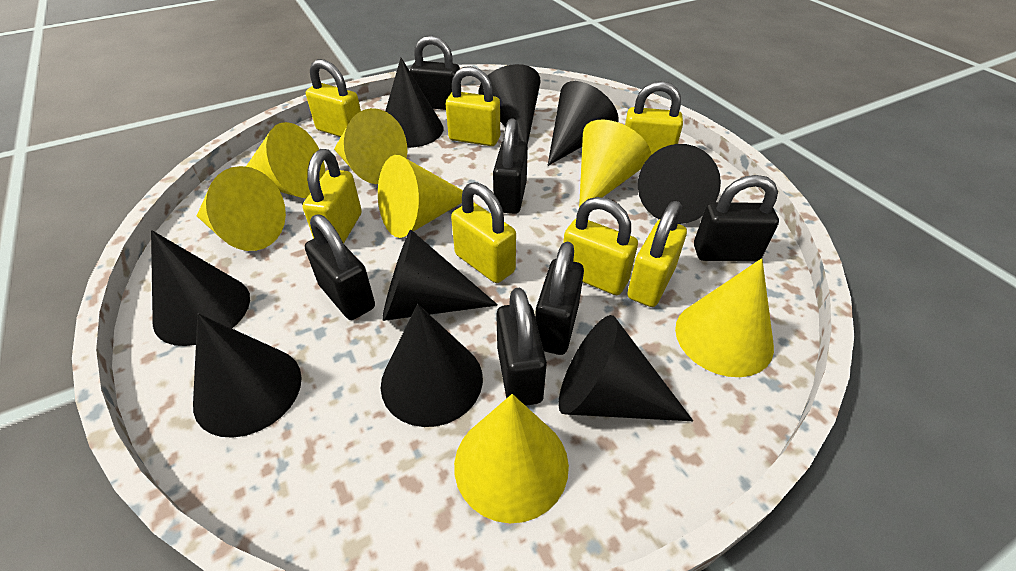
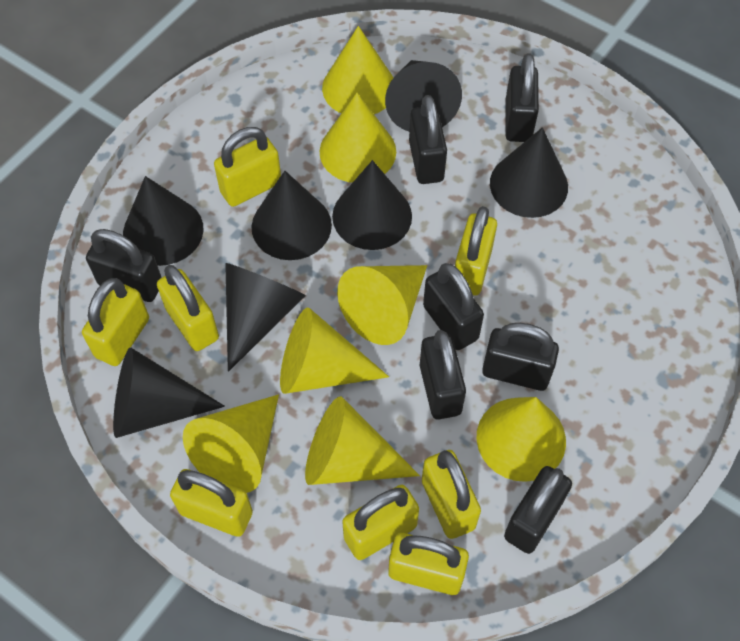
black cone: [151,230,250,346] [193,313,302,438] [381,304,483,427] [382,230,498,321] [385,58,443,148] [478,64,541,145] [548,81,619,166] [558,315,693,421] [638,144,721,224] = 9 -> [113,347,225,438] [123,176,204,266] [225,263,306,372] [252,171,332,260] [332,160,412,250] [385,60,462,131] [490,127,568,218] = 7
black padlock: [305,214,375,320] [410,35,460,110] [493,118,528,214] [496,288,547,406] [535,242,584,355] [694,175,779,262] = 6 -> [86,229,162,302] [409,95,447,184] [420,330,466,419] [423,263,484,350] [482,323,559,391] [504,466,572,554] [505,53,539,142] = 7
yellow padlock: [303,149,362,244] [306,59,361,137] [446,66,500,146] [451,182,516,283] [563,197,638,295] [625,81,683,155] [627,201,687,307] = 7 -> [82,278,149,366] [157,265,219,351] [170,469,253,537] [214,127,281,207] [342,485,419,560] [388,533,469,595] [422,450,481,539] [455,206,497,296] = 8

